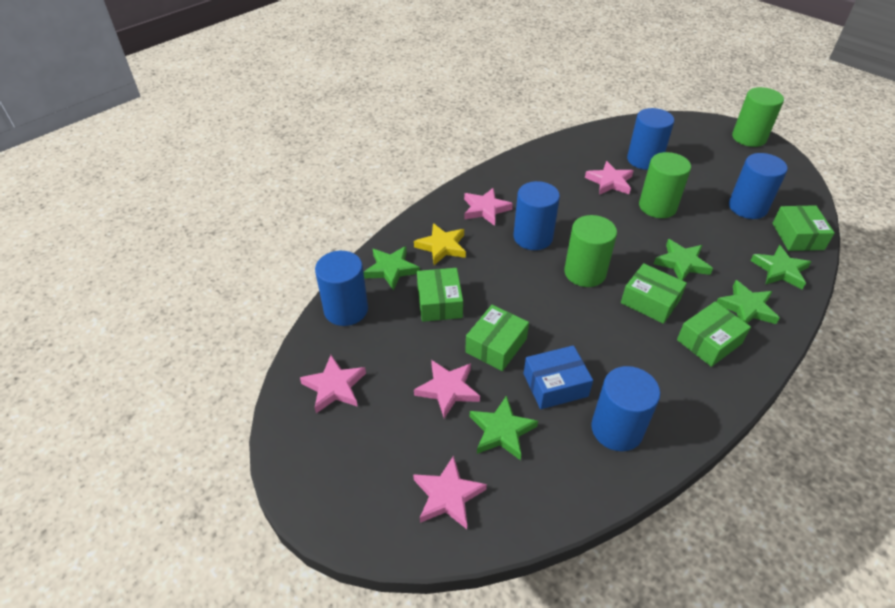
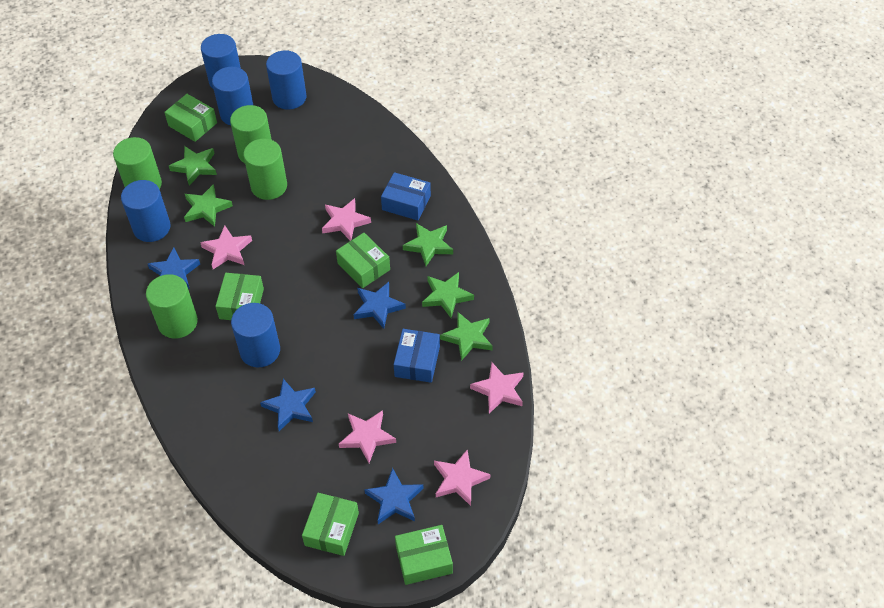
blue box: [523,345,593,409] = 1 -> [381,172,431,220] [394,329,440,383] = 2
blue star: none = 0 -> [148,247,200,289] [260,379,316,431] [354,282,406,329] [364,468,424,524] = 4
green cylinder: [564,215,617,287] [639,152,691,218] [732,87,784,147] = 3 -> [113,137,162,189] [146,274,198,339] [230,105,272,163] [243,139,287,200] = 4
yellow star: [414,223,466,265] = 1 -> none = 0

